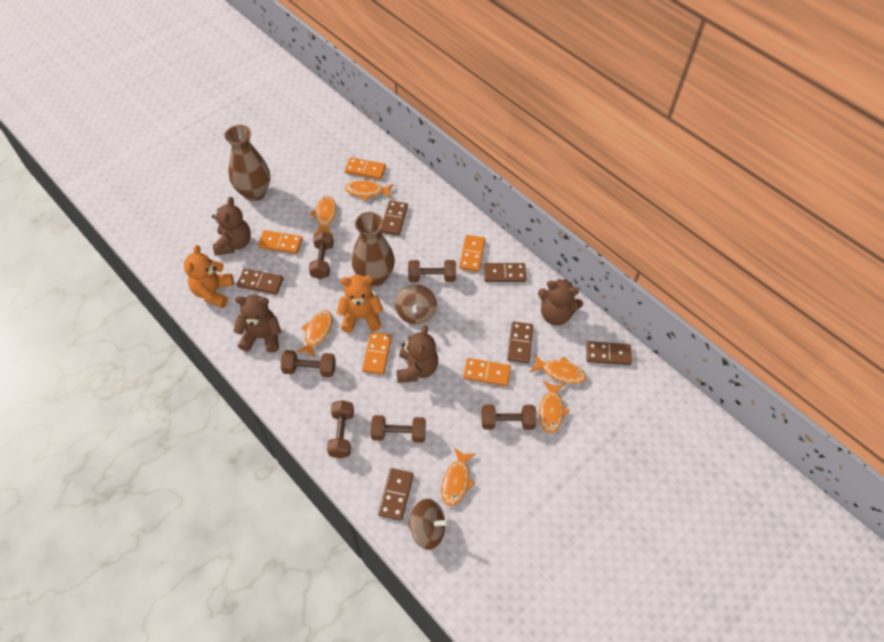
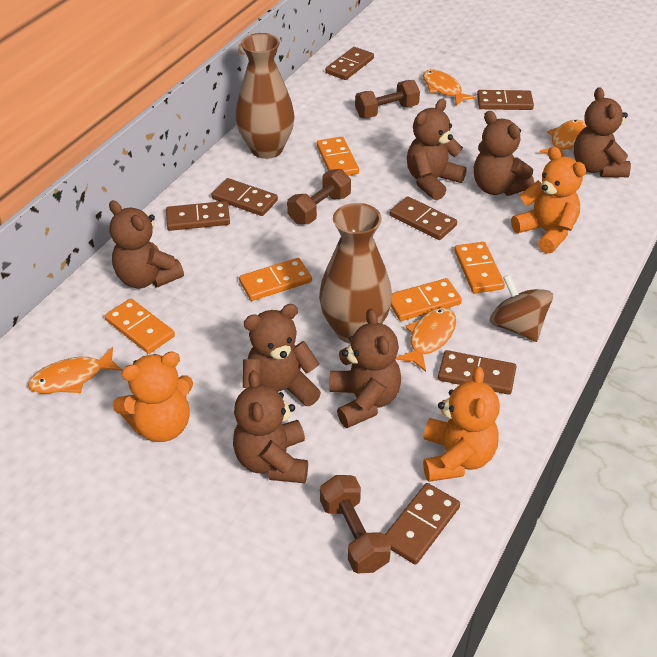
brown domino: [237,268,284,295] [378,468,414,521] [380,201,408,236] [484,263,526,282] [507,321,533,363] [586,341,632,365] = 6 -> [166,201,230,231] [212,178,278,216] [325,47,374,80] [385,483,460,565] [390,196,457,240] [438,350,517,395] [477,90,534,110] = 7
brown dumbbell: [281,350,336,378] [309,231,334,279] [327,400,354,458] [371,415,426,443] [408,260,456,282] [482,404,537,430] = 6 -> [287,169,351,225] [320,475,391,573] [355,80,420,118] = 3
brown spinning top: [395,284,437,324] [408,499,449,550] = 2 -> [490,275,553,342] = 1
brown teddy bear: [212,197,251,255] [233,295,281,353] [396,325,438,383] [538,279,583,325] = 4 -> [109,200,184,288] [233,370,308,483] [243,304,321,406] [330,308,401,428] [407,99,466,200] [474,111,534,196] [574,87,631,177] = 7
orange fish: [296,310,333,358] [310,196,336,235] [345,180,393,201] [441,448,476,506] [530,354,587,384] [539,381,569,433] = 6 -> [28,347,123,393] [395,307,456,372] [423,69,476,106] [540,120,587,157] = 4
orange teddy bear: [184,245,234,308] [337,275,383,333] = 2 -> [112,352,193,442] [423,366,500,482] [511,147,586,254] = 3

